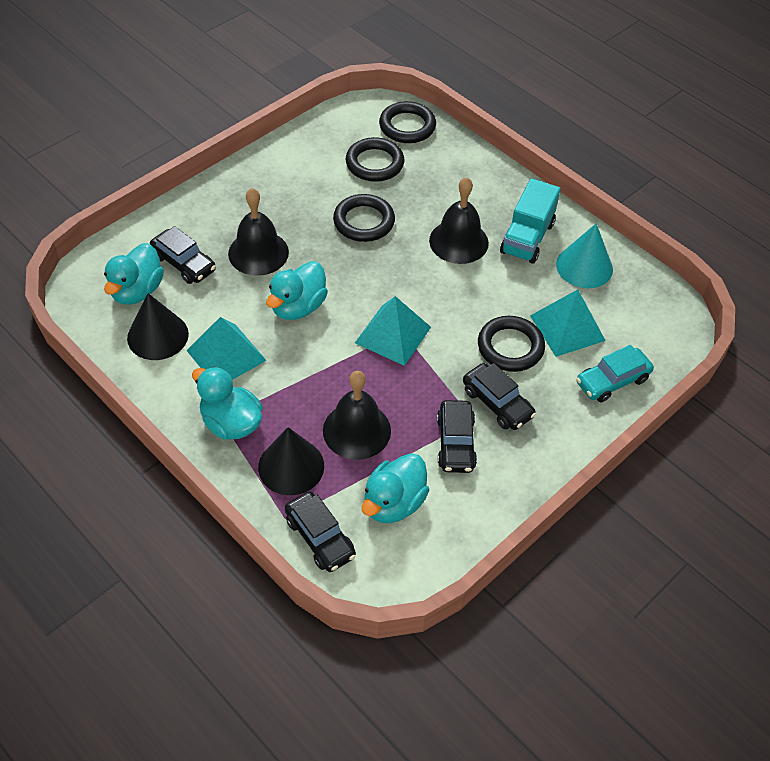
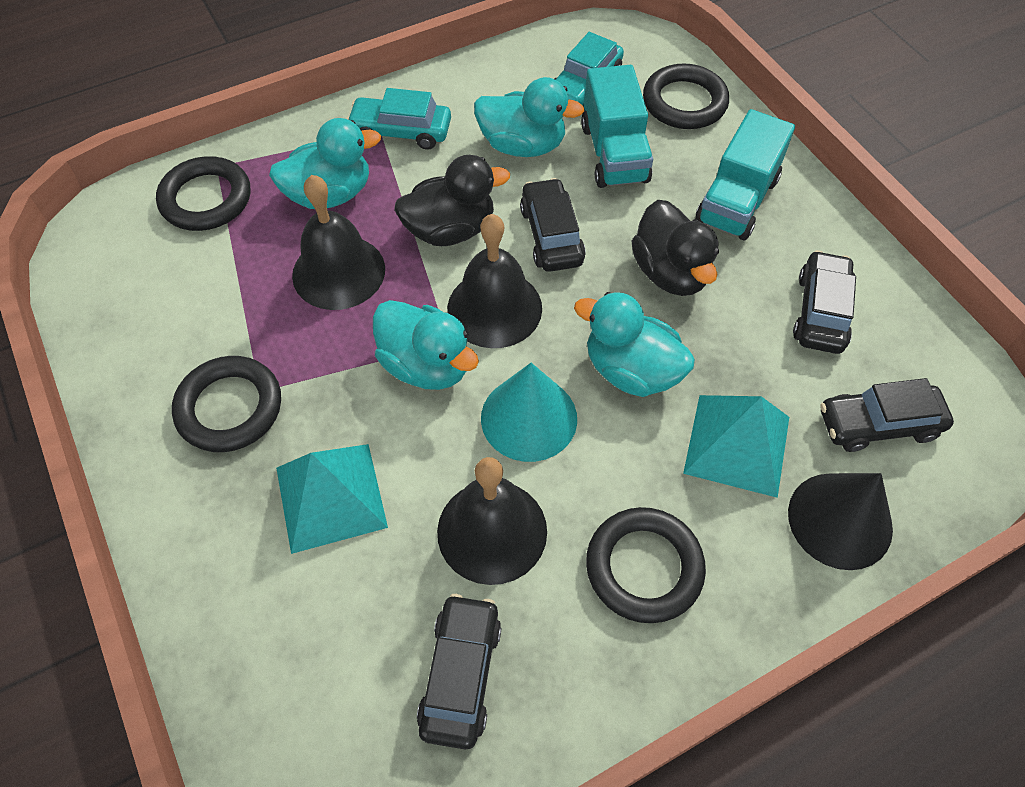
black cone: [127,293,189,360] [258,427,324,495] = 2 -> [788,473,893,570] = 1
black duck: none = 0 -> [394,155,510,246] [632,200,719,296] = 2
turquoise car: [576,345,654,402] = 1 -> [347,88,451,150] [555,32,624,111] = 2
turquoise pyramid: [187,317,267,380] [355,296,431,366] [530,289,606,357] = 3 -> [276,444,388,554] [683,395,789,498] = 2
turquoise truck: [500,178,561,264] = 1 -> [581,65,653,188] [695,109,795,240] = 2

